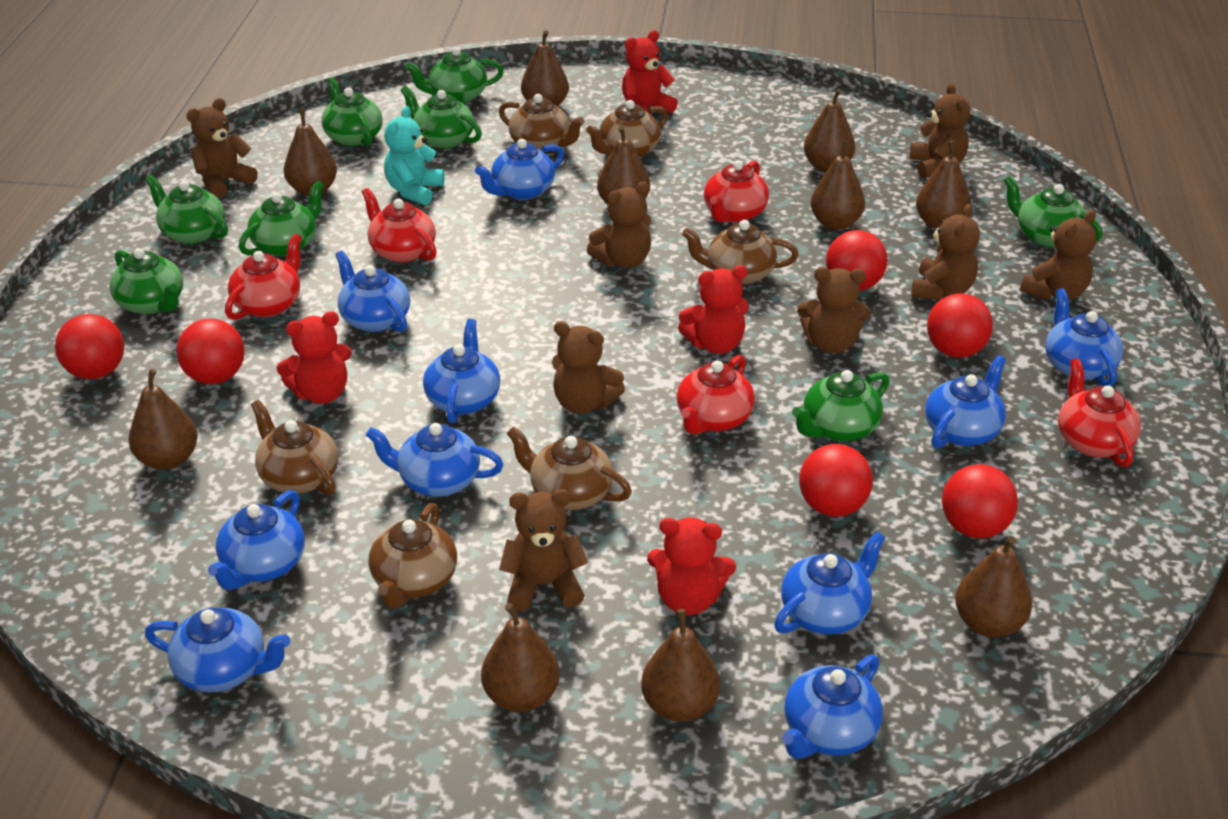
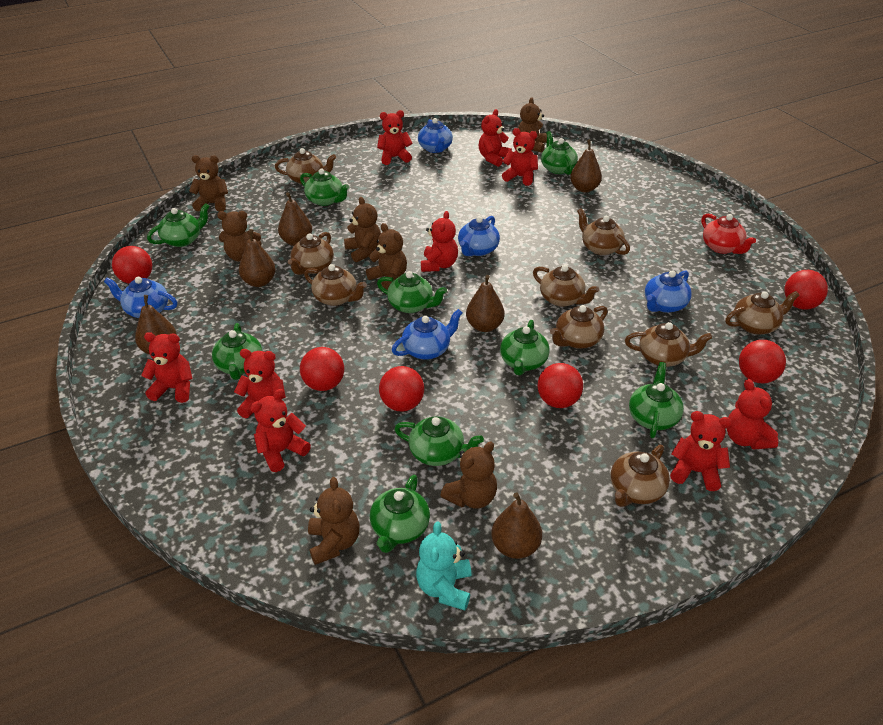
blue teapot: [145,607,290,693] [208,490,305,590] [335,250,410,332] [366,423,504,497] [423,319,500,423] [475,139,564,200] [774,532,885,634] [782,655,883,759] [925,355,1006,448] [1045,288,1123,386] = 10 -> [104,277,177,318] [391,309,462,359] [418,118,453,153] [458,216,500,256] [645,270,692,313] = 5
brown pear: [129,369,198,470] [284,109,337,196] [481,603,560,712] [521,30,569,107] [597,126,650,205] [641,609,720,722] [804,89,855,172] [811,140,865,230] [916,141,971,229] [955,536,1032,637] = 10 -> [135,295,177,355] [239,229,276,287] [278,192,312,246] [466,275,504,332] [491,492,542,559] [570,140,602,192] = 6
brown teapot: [251,400,338,495] [369,503,457,609] [499,94,585,152] [506,426,632,510] [586,100,668,158] [682,220,799,285] = 6 -> [275,148,336,184] [288,232,334,275] [304,264,367,306] [533,265,599,307] [550,305,608,349] [577,208,630,255] [611,445,670,507] [625,322,712,367] [725,291,799,335] = 9
brown teddy bear: [186,98,258,198] [499,489,588,611] [552,321,625,414] [587,182,651,268] [797,267,871,354] [909,83,970,178] [911,204,980,300] [1020,210,1097,300] = 8 -> [189,155,228,212] [217,211,262,262] [308,477,360,565] [344,197,381,262] [366,223,407,290] [440,442,497,508] [518,97,547,153] = 7
green teapot: [110,248,183,315] [145,174,228,244] [239,180,324,256] [321,77,383,146] [401,86,482,149] [406,47,504,103] [792,370,890,442] [1003,176,1103,248] = 8 -> [147,203,209,247] [212,323,262,380] [300,169,349,206] [370,475,430,553] [377,271,447,313] [394,416,484,466] [500,320,550,375] [541,131,578,175] [629,362,684,438] = 9
red teapot: [225,234,302,320] [362,188,437,263] [677,355,755,435] [704,160,769,223] [1058,358,1141,467] = 5 -> [701,213,756,254] = 1
red teddy bear: [277,311,352,404] [622,30,678,115] [647,518,736,615] [678,265,748,354] = 4 -> [141,332,193,403] [234,349,286,418] [250,389,311,472] [377,110,412,165] [421,211,458,272] [479,109,512,167] [502,128,538,186] [670,411,732,491] [727,379,778,449] = 9

